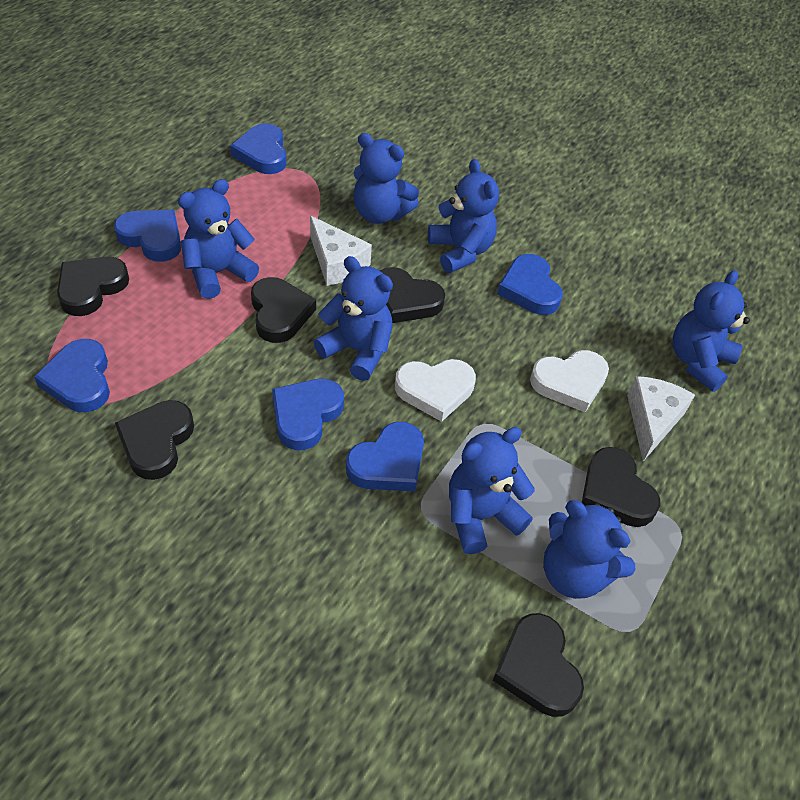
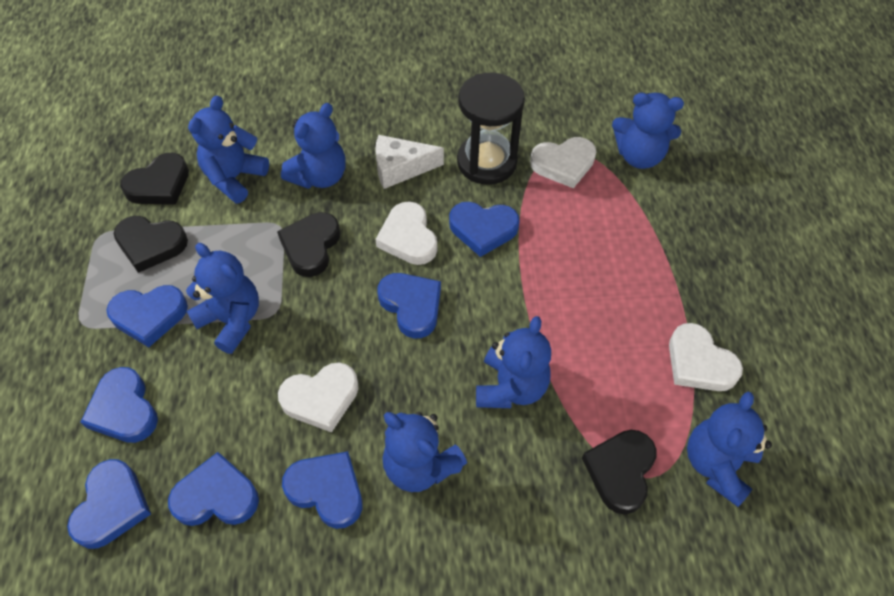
black heart: [57,257,129,316] [115,400,194,480] [251,277,316,343] [380,267,445,323] [493,613,584,717] [582,447,660,527] = 6 -> [114,216,188,273] [120,153,189,205] [277,212,340,277] [582,430,657,514] = 4
black hourglass: none = 0 -> [457,73,525,185] = 1
blue heart: [34,339,110,412] [114,210,181,262] [230,123,287,174] [272,379,344,450] [346,422,424,492] [497,254,563,315] = 6 -> [67,459,151,549] [81,367,158,443] [106,285,188,347] [168,452,259,526] [282,451,363,529] [377,273,441,338] [449,202,520,257] = 7
white cheese: [310,216,372,286] [627,376,695,461] = 2 -> [375,135,444,189] = 1
white heart: [395,359,476,422] [530,350,609,412] = 2 -> [278,363,359,433] [375,201,437,265] [530,137,596,188] [669,323,743,391] = 4

